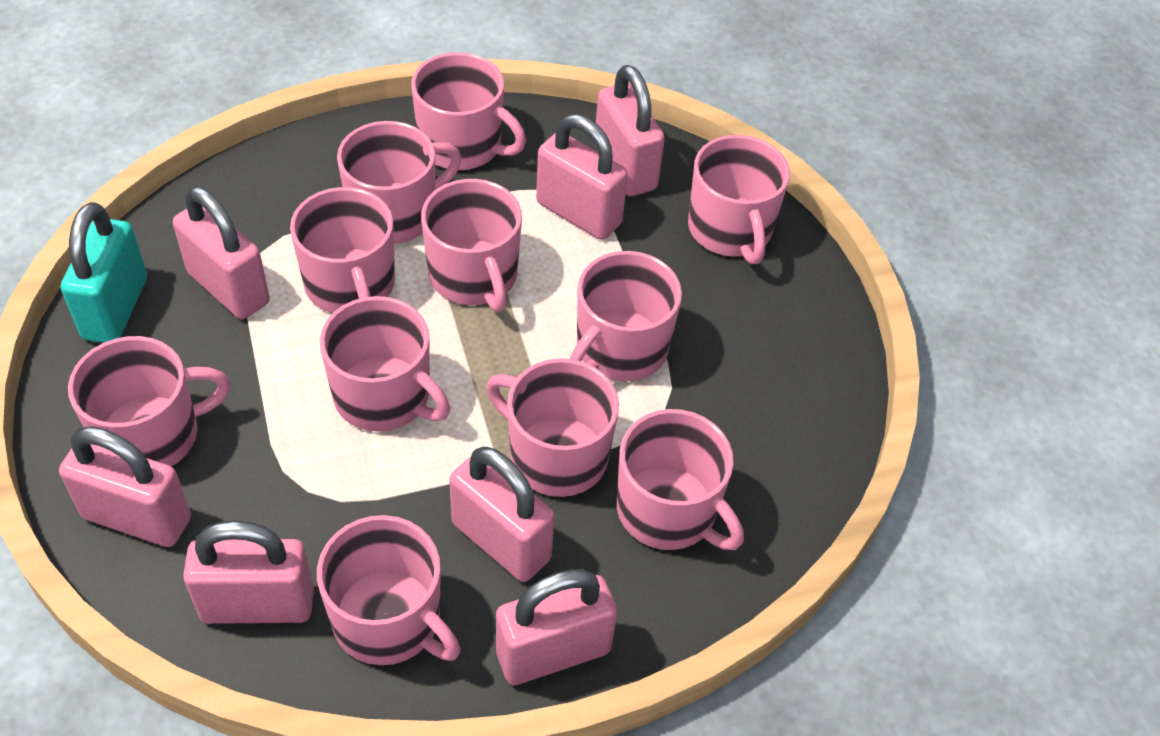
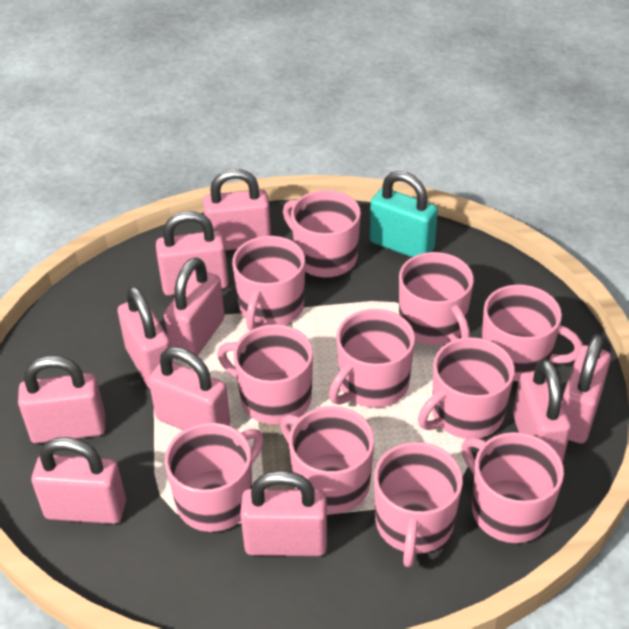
pink padlock: [59,426,191,547] [173,186,270,319] [183,521,314,624] [449,447,555,582] [496,569,617,685] [536,114,628,240] [595,65,665,196] = 7 -> [18,356,105,443] [31,437,126,524] [118,286,173,389] [149,347,230,430] [156,211,229,296] [164,257,225,356] [203,169,271,251] [240,470,327,556] [513,359,571,463] [562,334,611,444] = 10

